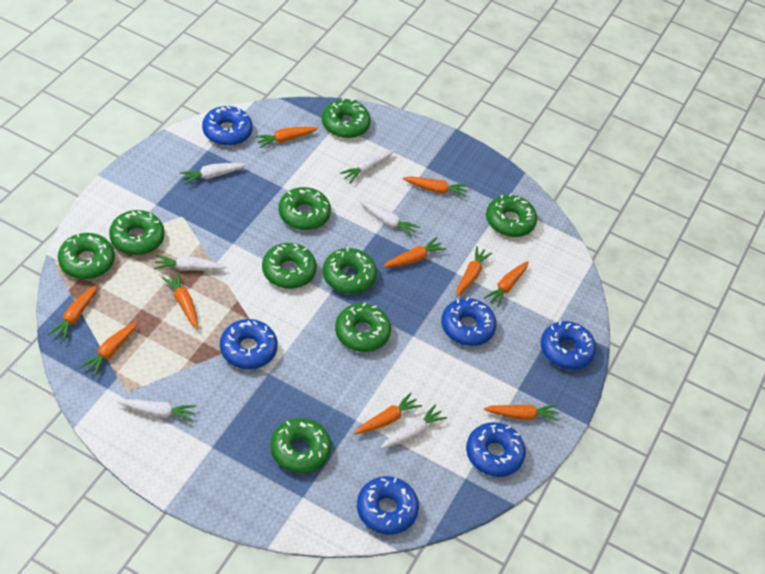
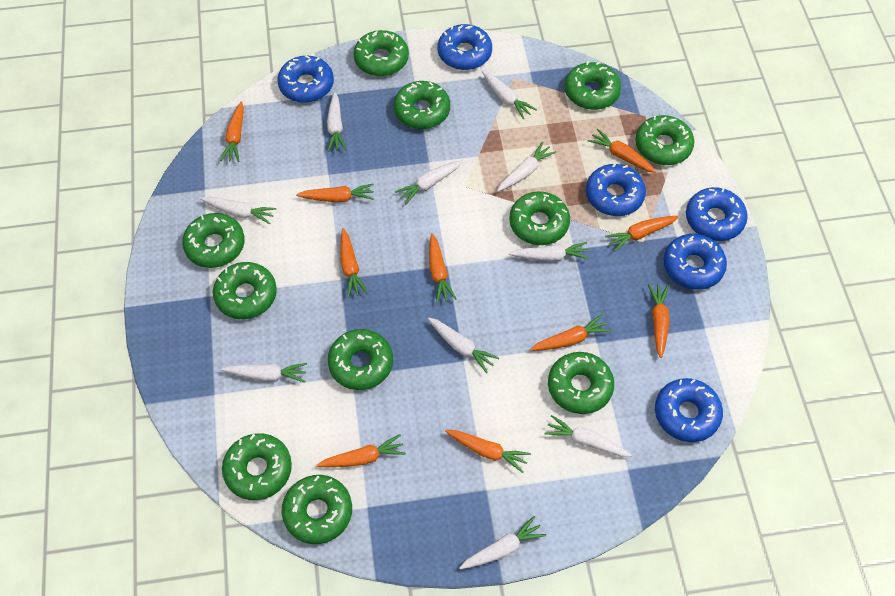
green donut: [58,233,115,279] [109,210,165,255] [262,243,317,289] [270,418,331,473] [278,187,331,230] [322,98,371,138] [323,247,377,294] [335,303,391,352] [486,194,537,237] = 9 -> [182,213,245,268] [213,262,277,319] [222,433,292,500] [282,475,352,544] [328,329,393,390] [354,30,409,76] [394,81,450,129] [509,191,570,245] [548,352,614,414] [565,61,621,110] [635,115,694,165] = 11
white carrot: [117,399,196,422] [154,255,227,271] [180,163,247,185] [340,150,394,183] [359,200,420,238] [381,405,447,449] = 6 -> [200,197,276,224] [221,363,307,383] [327,92,347,152] [395,161,463,205] [428,317,499,373] [459,516,546,569] [482,70,537,119] [497,142,556,192] [509,242,589,262] [544,415,632,457] = 10

